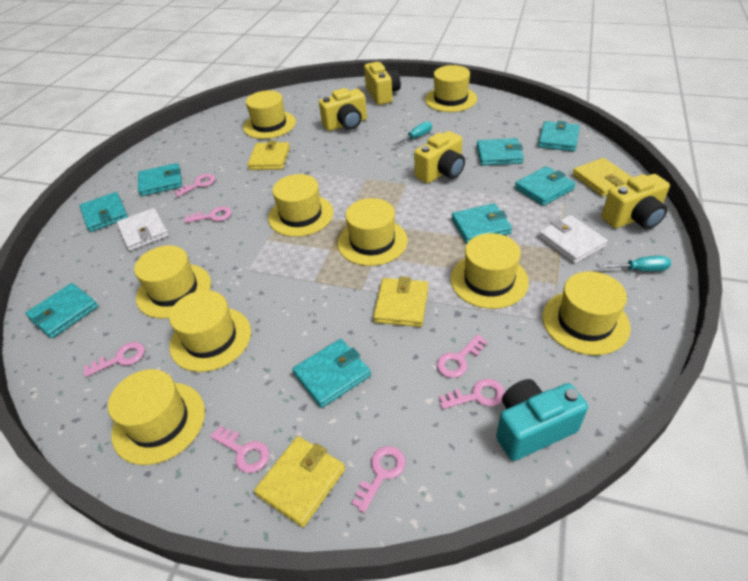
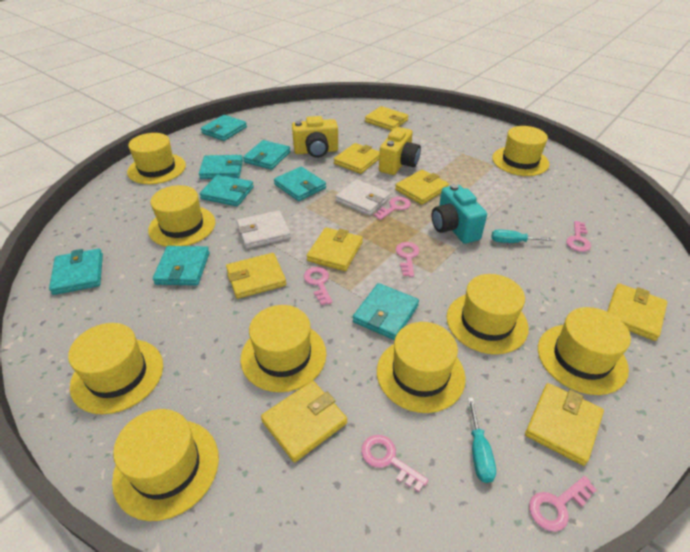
pink key: [84,342,145,377] [174,174,215,197] [185,207,232,223] [210,426,269,473] [352,446,406,513] [437,335,488,378] [439,379,505,409] = 7 -> [304,267,333,305] [361,435,428,492] [374,197,411,220] [396,242,420,277] [529,476,597,532] [566,221,591,252] = 6
yellow camera: [319,88,367,131] [364,62,401,105] [414,131,465,183] [601,174,670,229] = 4 -> [292,116,338,158] [379,127,421,175] = 2
yellow wallet: [247,140,290,170] [254,436,345,527] [373,277,428,327] [572,158,633,197] = 4 -> [226,253,286,299] [261,381,347,462] [307,227,363,271] [334,143,380,174] [365,106,409,131] [395,170,449,205] [525,383,604,466] [607,283,667,341] = 8

